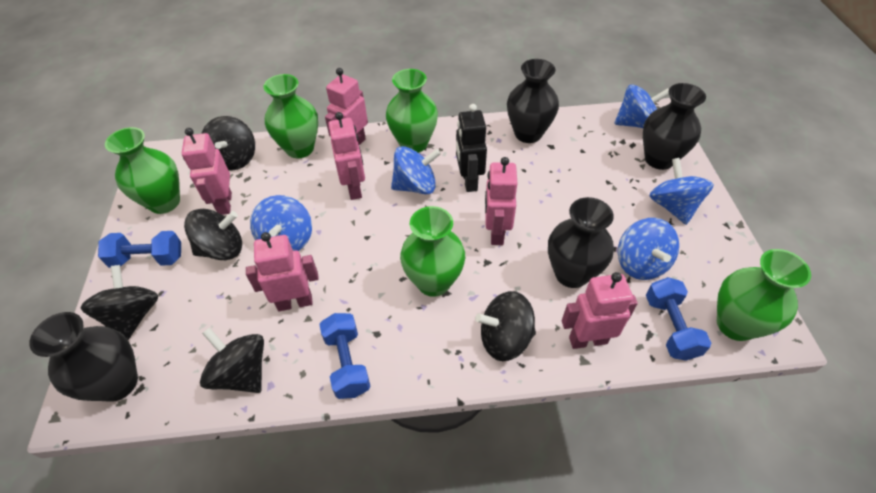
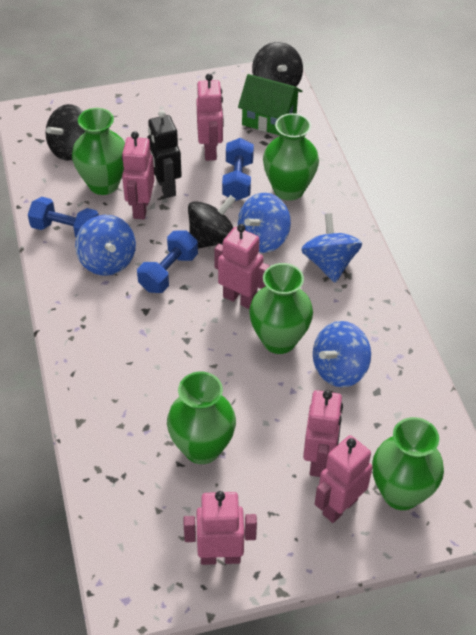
black spinning top: [81,265,158,340] [184,209,242,260] [200,327,264,393] [201,116,255,171] [475,291,536,361] = 5 -> [46,104,85,161] [188,195,236,249] [252,42,303,87] = 3
black vase: [29,312,138,402] [507,59,559,143] [548,197,614,288] [643,83,706,170] = 4 -> none = 0
blue spinning top: [250,195,312,251] [391,146,441,194] [614,85,669,128] [618,218,679,280] [649,158,714,225] = 5 -> [75,215,136,276] [238,193,291,253] [301,213,362,283] [313,321,371,387] = 4
green house: none = 0 -> [238,74,302,136] = 1

